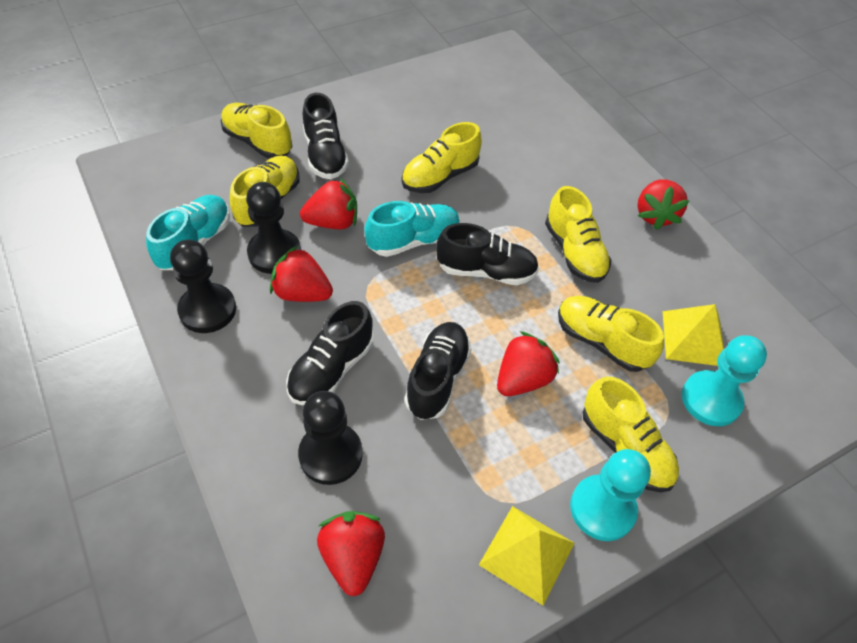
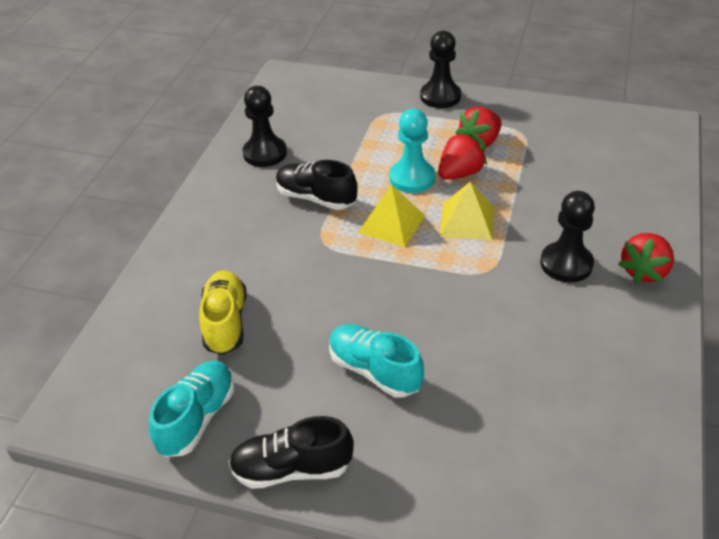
black shoe: [286,301,373,405] [303,93,349,179] [405,322,472,420] [436,223,539,285] = 4 -> [229,416,354,489] [276,160,358,210] = 2
red strawberry: [270,246,333,302] [300,178,357,229] [317,511,385,596] [497,331,560,396] [637,179,689,230] = 5 -> [438,133,487,180] [456,107,502,148] [618,233,674,284] = 3
turquoise pawn: [570,449,651,541] [682,335,767,426] = 2 -> [390,109,435,193] = 1
yellow shoe: [221,103,292,159] [230,156,299,227] [401,122,482,193] [545,186,611,283] [558,296,664,372] [582,376,679,493] = 6 -> [199,270,247,355] = 1

